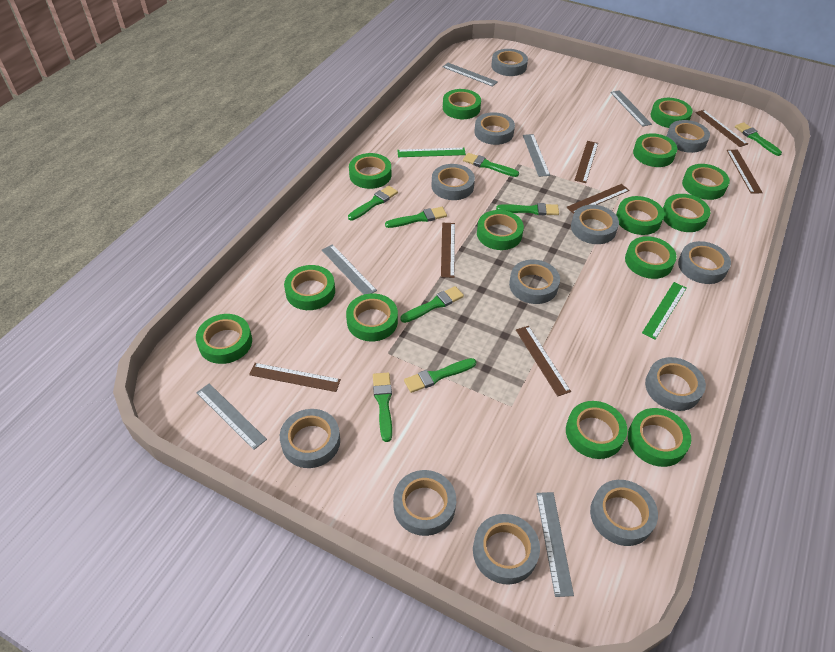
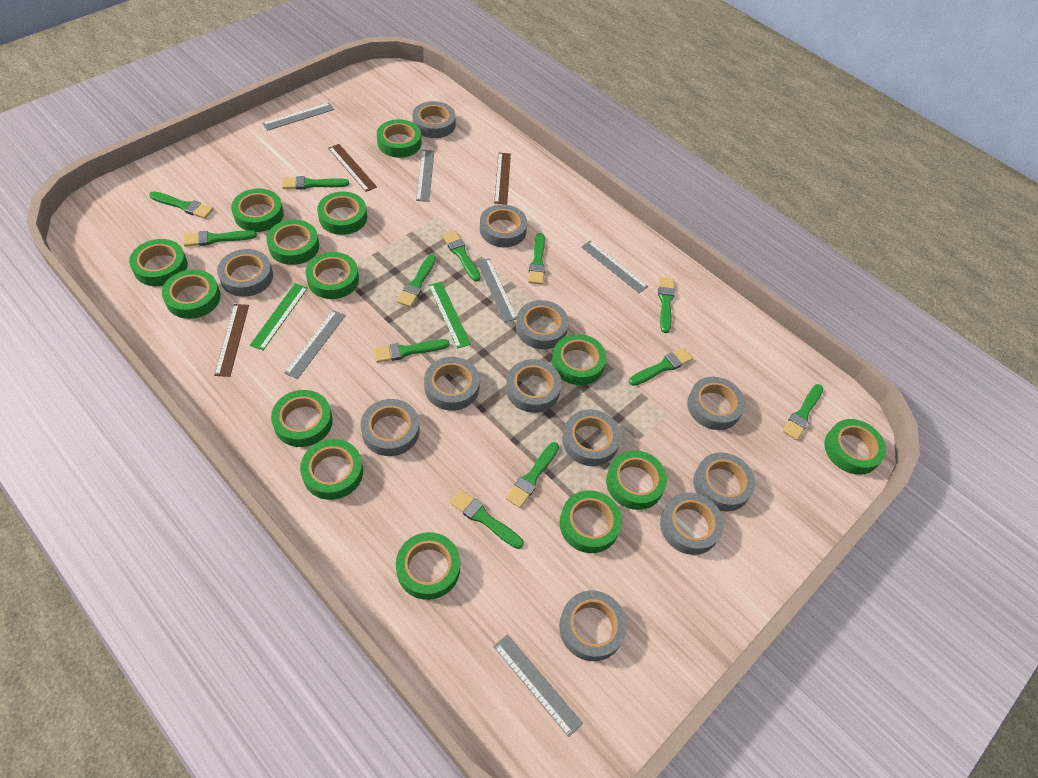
brown ruler: [249,363,341,392] [441,223,455,278] [516,326,571,397] [567,184,630,214] [574,141,598,183] [696,110,748,147] [727,150,763,194] = 7 -> [214,304,249,377] [328,144,377,192] [494,153,511,204] = 3
green brush: [348,186,398,221] [373,373,392,442] [385,207,447,228] [400,286,464,323] [404,358,476,393] [463,153,519,177] [496,203,559,215] [735,122,782,156] = 8 -> [149,191,213,219] [184,230,257,247] [282,176,349,189] [373,339,449,363] [397,255,436,307] [442,231,481,282] [450,489,524,549] [506,442,559,508] [528,233,545,285] [629,347,693,386] [658,277,675,333] [782,384,823,440] = 12

